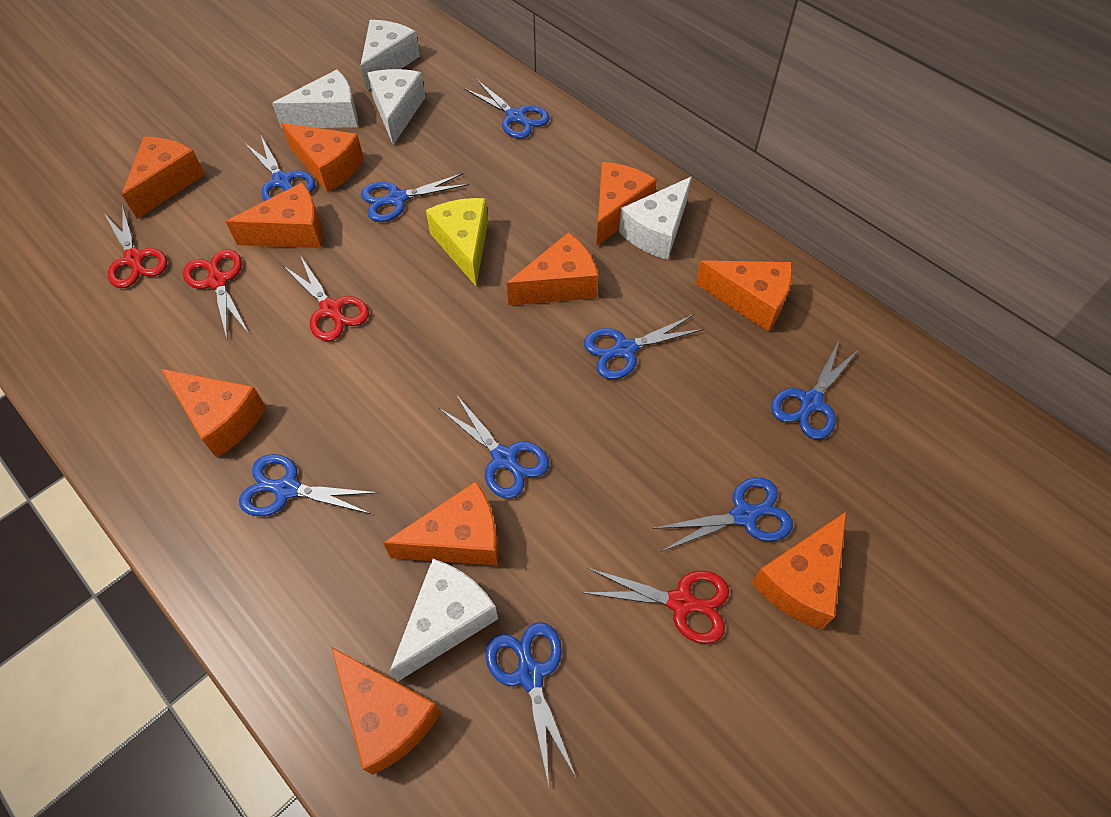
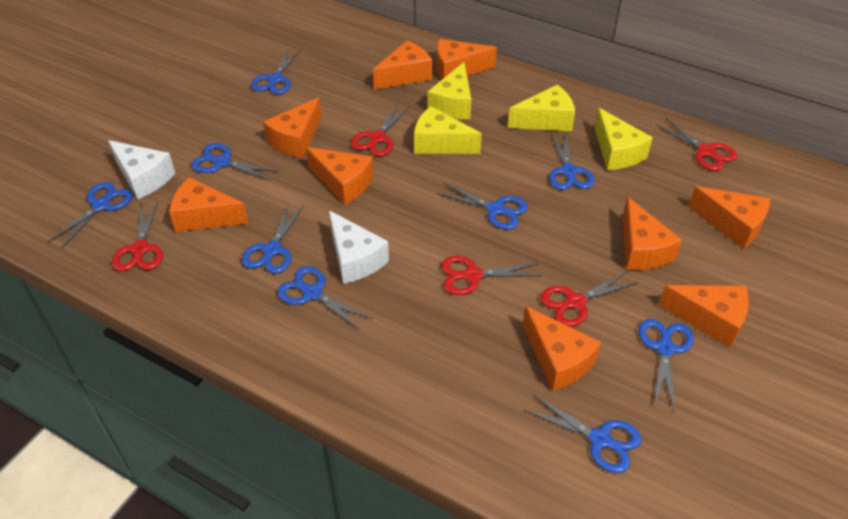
orange cheese: [122,137,205,219] [161,369,266,458] [225,182,323,248] [281,123,364,193] [331,647,441,775] [383,481,499,566] [507,232,598,305] [596,162,657,247] [695,260,793,331] [752,512,846,629] = 10 -> [169,177,249,232] [263,97,322,158] [306,147,374,205] [373,40,432,90] [437,39,497,80] [523,306,601,391] [622,197,682,270] [659,285,749,348] [688,186,770,249] = 9
red scissors: [105,205,167,288] [183,249,248,339] [284,255,369,341] [582,568,729,644] = 4 -> [112,201,163,271] [351,104,410,157] [441,256,542,295] [540,271,639,327] [656,118,737,171] = 5
white cheese: [272,69,358,129] [360,20,420,91] [367,69,425,145] [389,559,498,682] [619,177,692,260] = 5 -> [108,140,175,199] [329,210,389,284] = 2
yellow cheese: [426,198,488,286] = 1 -> [414,106,482,154] [428,62,471,119] [508,85,575,131] [594,108,653,170] = 4

